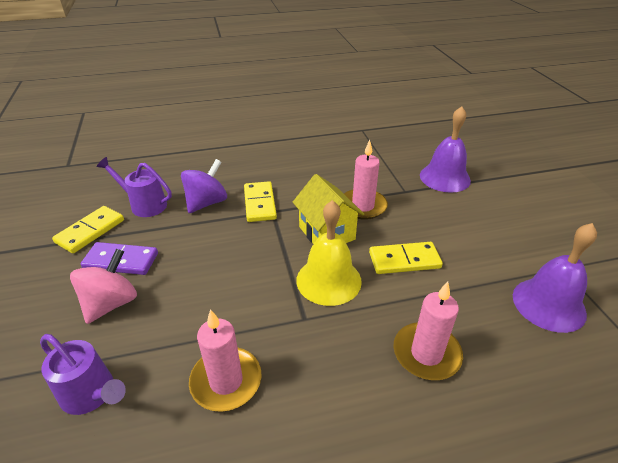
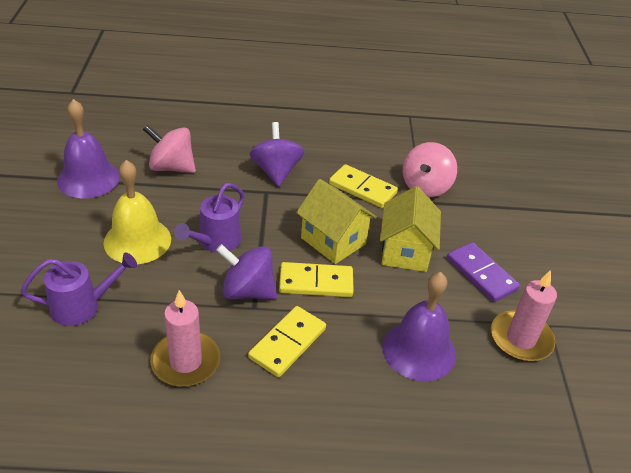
pink candle: [189,309,262,412] [344,140,388,220] [393,282,463,380] = 3 -> [150,290,220,387] [491,270,557,361] = 2
pink spinning top: [70,249,137,324] = 1 -> [143,124,196,173] [403,142,457,197] = 2
purple spinning top: [181,159,227,213] = 1 -> [216,244,277,299] [249,122,304,187] = 2
yellow house: [293,174,364,244] = 1 -> [296,179,377,264] [380,186,441,272] = 2

